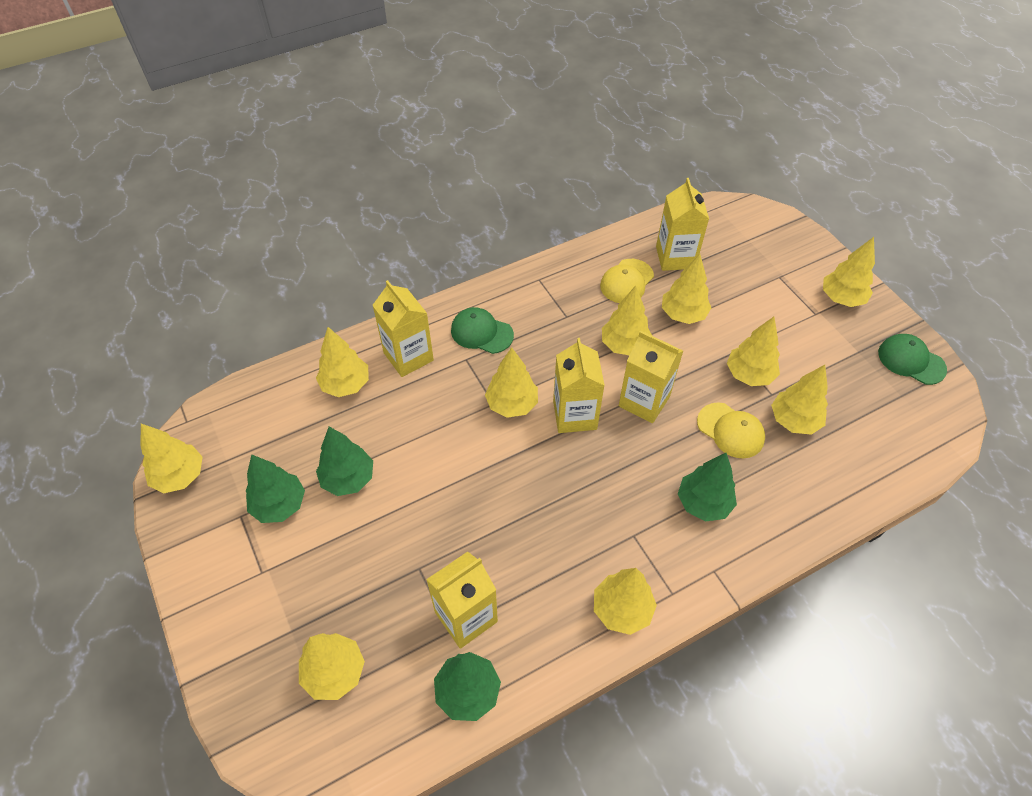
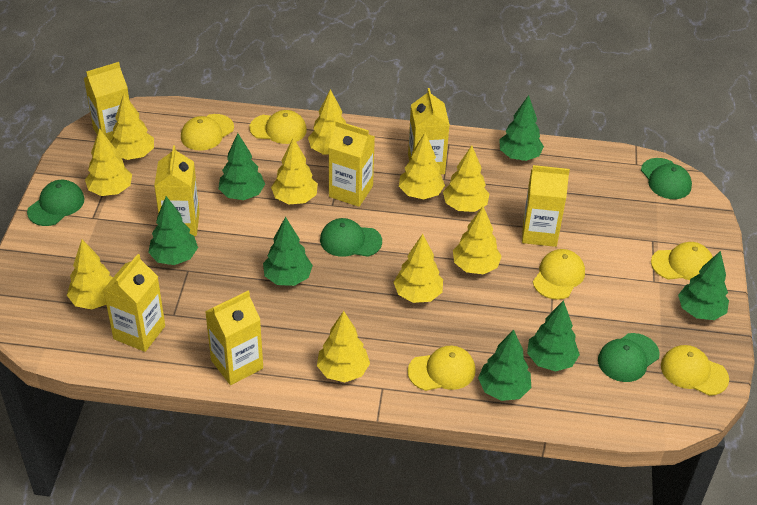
green cap: [451,307,514,354] [878,334,947,385] = 2 -> [27,180,85,226] [320,218,382,257] [598,333,660,382] [641,158,692,199] = 4
green tree: [246,454,305,523] [316,427,373,496] [434,652,501,721] [678,453,737,522] = 4 -> [148,196,198,265] [218,133,265,200] [263,217,313,286] [478,330,531,401] [499,95,544,161] [527,300,580,371] [678,251,729,320] = 7
yellow cap: [600,259,654,303] [697,402,765,458] = 2 -> [181,114,234,151] [249,110,307,144] [408,346,476,391] [533,249,585,300] [651,242,713,280] [661,345,729,396] = 6
yellow carton: [372,280,434,377] [426,552,498,649] [553,338,605,433] [619,330,683,423] [656,178,709,271] = 5 -> [84,62,129,142] [103,254,165,352] [154,146,200,236] [205,291,263,385] [329,120,375,207] [408,88,450,175] [522,165,570,247] = 7

